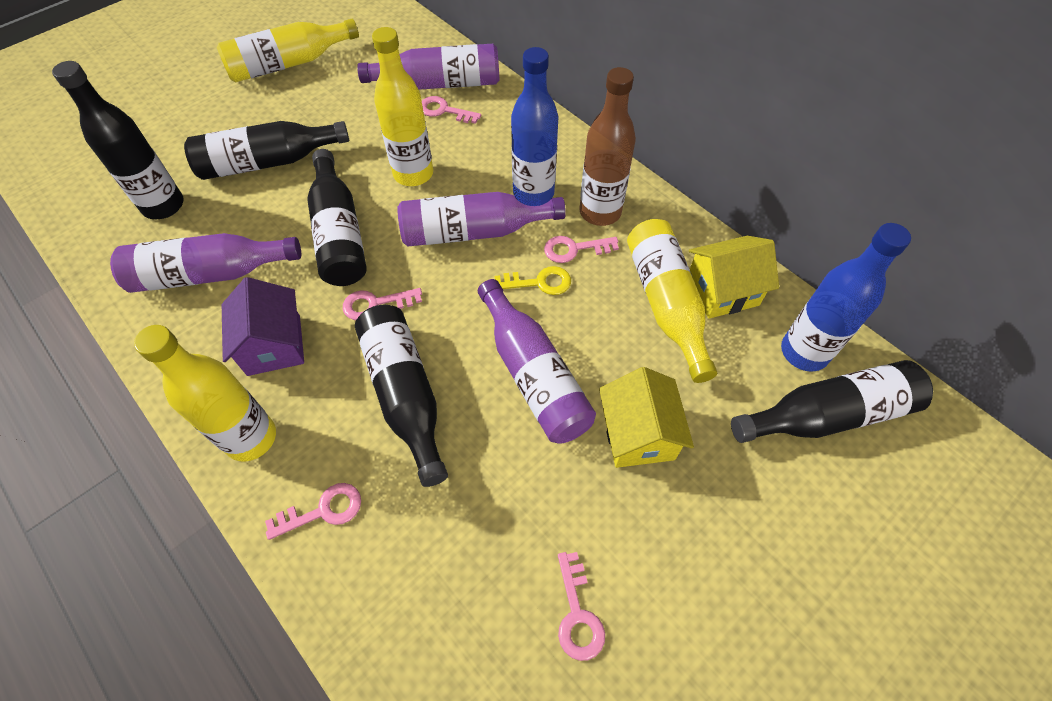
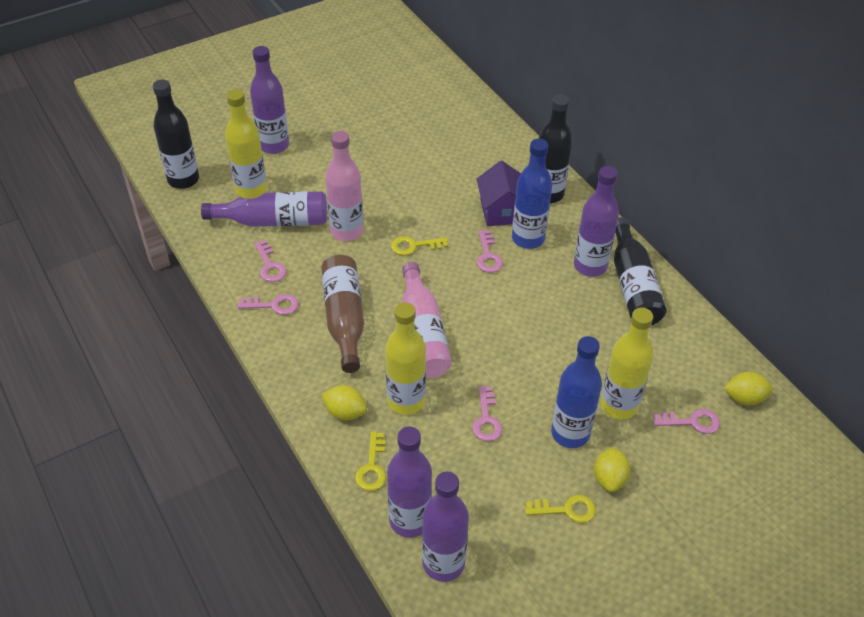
black bottle: [52,61,184,219] [184,121,349,180] [307,149,367,286] [355,305,448,487] [731,360,933,443] = 5 -> [153,80,199,189] [539,94,572,203] [614,217,667,325] = 3
pink bottle: none = 0 -> [325,131,364,241] [402,262,452,378] = 2
purple bottle: [110,233,301,293] [357,44,499,90] [397,192,566,246] [478,279,596,444] = 4 -> [201,191,327,227] [250,46,289,154] [387,427,432,538] [422,472,469,582] [574,166,619,277] = 5
yellow bottle: [134,325,276,461] [217,19,359,82] [372,27,433,186] [627,219,717,383] = 4 -> [225,89,267,197] [385,302,426,415] [601,307,653,419] = 3
yellow house: [599,367,694,468] [689,236,779,319] = 2 -> none = 0
yellow key: [495,266,571,295] = 1 -> [355,432,386,491] [391,236,448,256] [525,495,596,523] = 3
yellow lemon: none = 0 -> [322,385,367,420] [594,447,631,492] [724,372,773,406] = 3

